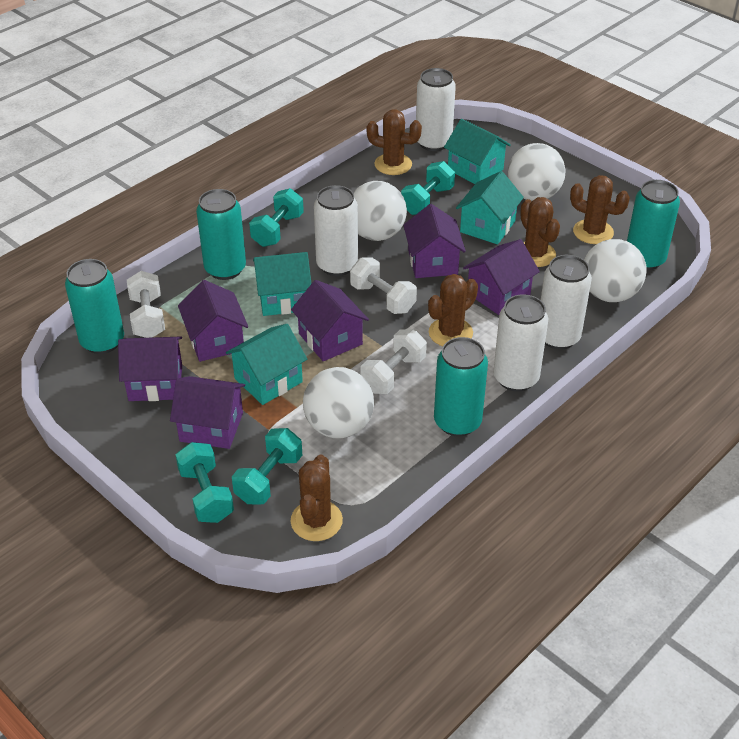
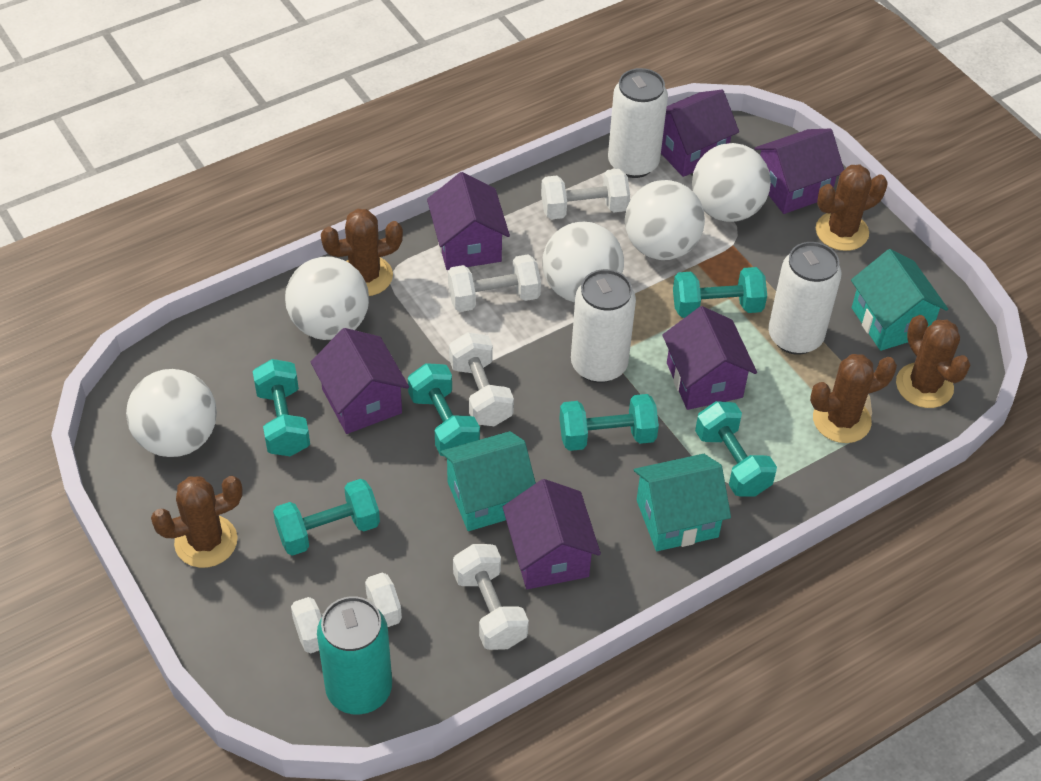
turquoise can: [65,259,124,354] [196,189,246,280] [434,337,488,437] [627,180,680,270] = 4 -> [317,596,392,715] = 1
turquoise dumbbell: [176,442,234,523] [232,428,302,505] [249,188,304,247] [401,161,455,215] = 4 -> [253,359,310,456] [273,479,380,556] [408,363,480,456] [559,394,659,451] [673,267,767,318] [695,401,777,497] = 6
turquoise house: [226,324,307,405] [253,252,311,316] [444,119,511,184] [456,171,524,244] = 4 -> [441,431,536,531] [634,454,731,551] [851,249,948,351] = 3
white ball: [303,367,374,438] [353,181,407,241] [508,143,566,201] [584,239,647,302] = 4 -> [126,369,217,457] [285,256,369,340] [542,222,624,302] [625,180,705,260] [692,143,771,222] = 5
white can: [314,185,358,276] [416,68,456,151] [493,294,548,392] [541,255,592,350] = 4 -> [571,269,636,383] [608,68,668,178] [768,242,842,355] = 3
white dumbbell: [127,271,165,338] [350,258,417,314] [361,329,427,394] = 3 -> [291,572,402,654] [448,254,541,312] [449,332,514,426] [453,544,529,650] [541,169,630,220] = 5

